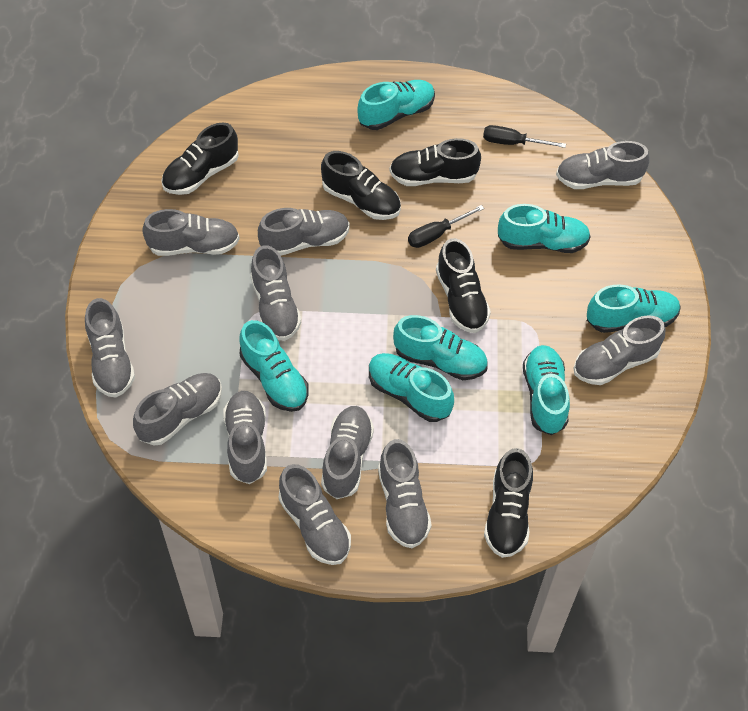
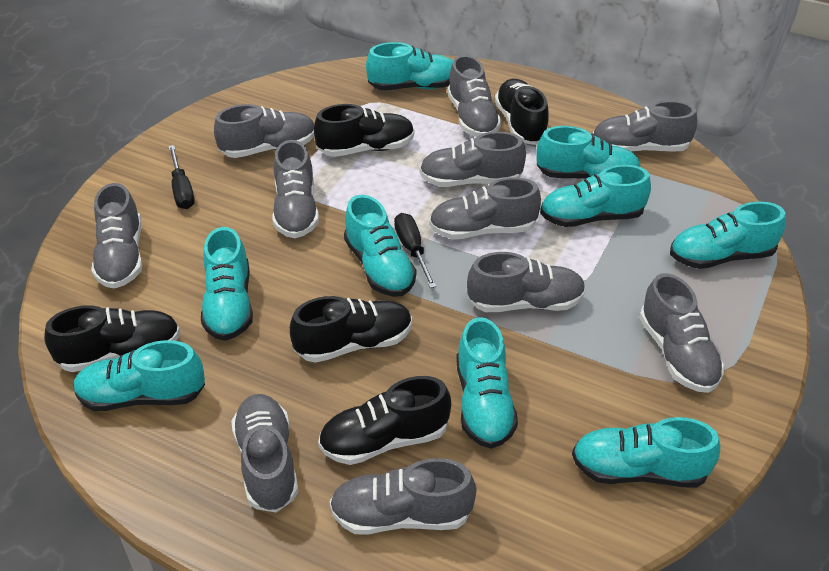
turquoise shoe: [240,320,309,412] [357,80,435,130] [369,353,454,422] [393,315,488,380] [498,204,591,253] [523,345,570,435] [587,284,681,333] = 7 -> [73,340,205,411] [201,227,253,341] [344,195,416,296] [366,42,453,90] [456,317,518,449] [536,126,640,179] [540,165,651,227] [572,417,720,488] [670,201,786,269] = 9

